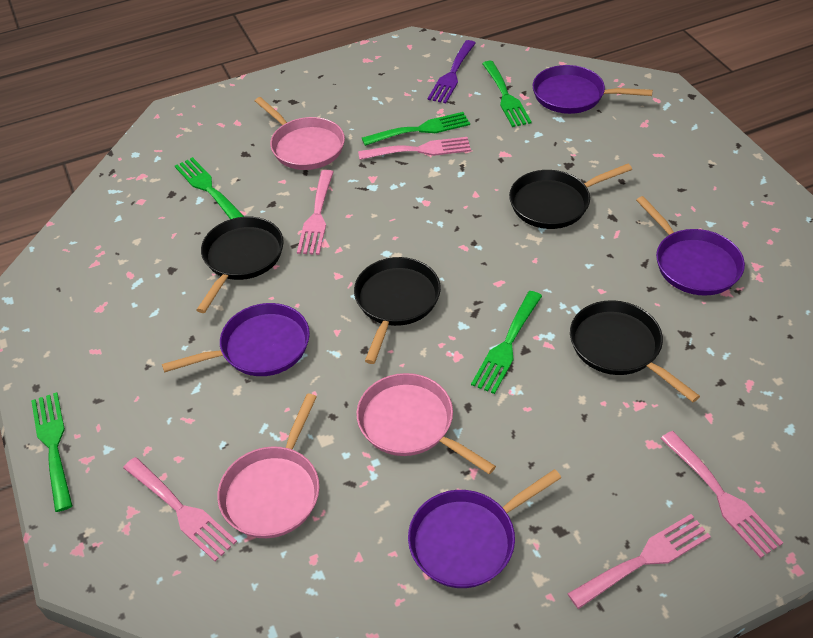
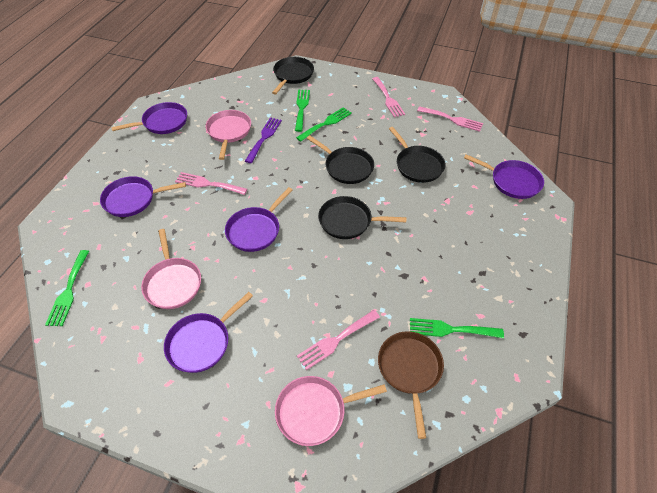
brown pan: none = 0 -> [378,331,444,439] = 1
green fork: [31,392,73,512] [175,157,244,219] [362,112,470,146] [471,291,542,394] [482,61,532,127] = 5 -> [45,250,89,326] [295,90,310,132] [296,107,352,142] [410,318,504,338] = 4
pink fork: [123,457,237,562] [297,170,334,255] [358,137,471,160] [567,514,711,609] [660,431,783,558] = 5 -> [175,172,247,195] [297,310,380,370] [372,77,405,117] [417,106,483,132] = 4
purple pan: [162,303,310,376] [408,469,561,588] [533,65,653,114] [636,196,745,296] = 4 -> [100,176,186,217] [111,102,187,134] [164,292,253,373] [225,187,293,252] [464,154,544,199] = 5

